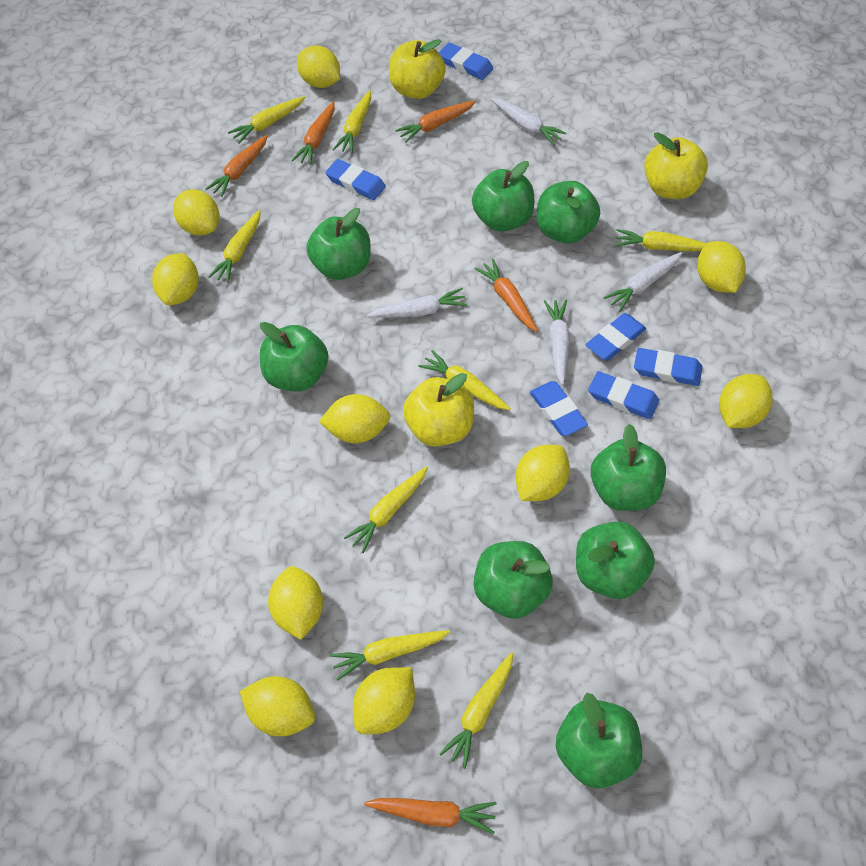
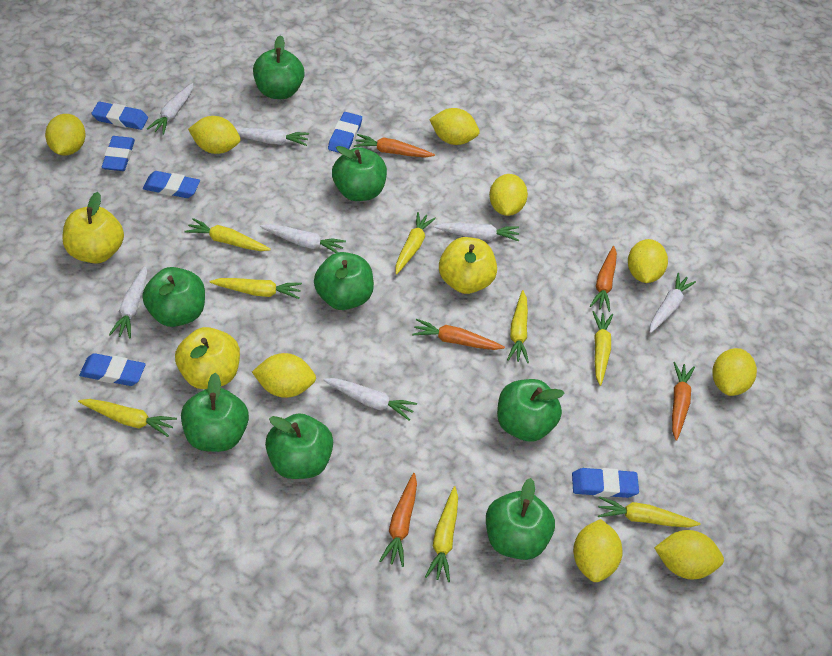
white carrot: [366,288,467,318] [491,98,567,145] [544,300,570,385] [604,252,683,311] = 4 -> [109,265,147,338] [147,83,193,135] [235,128,309,146] [260,224,346,253] [323,378,417,420] [434,223,519,242] [650,273,696,333] = 7
yellow lemon: [152,253,199,305] [173,189,219,236] [240,676,315,736] [268,566,323,640] [297,45,340,88] [319,394,390,443] [353,667,415,734] [515,445,570,501] [697,241,746,293] [719,374,773,428] = 10 -> [45,114,86,155] [188,116,240,154] [252,353,316,398] [429,108,480,145] [489,174,528,216] [573,519,623,582] [628,239,668,283] [655,530,724,579] [713,348,757,396] = 9

